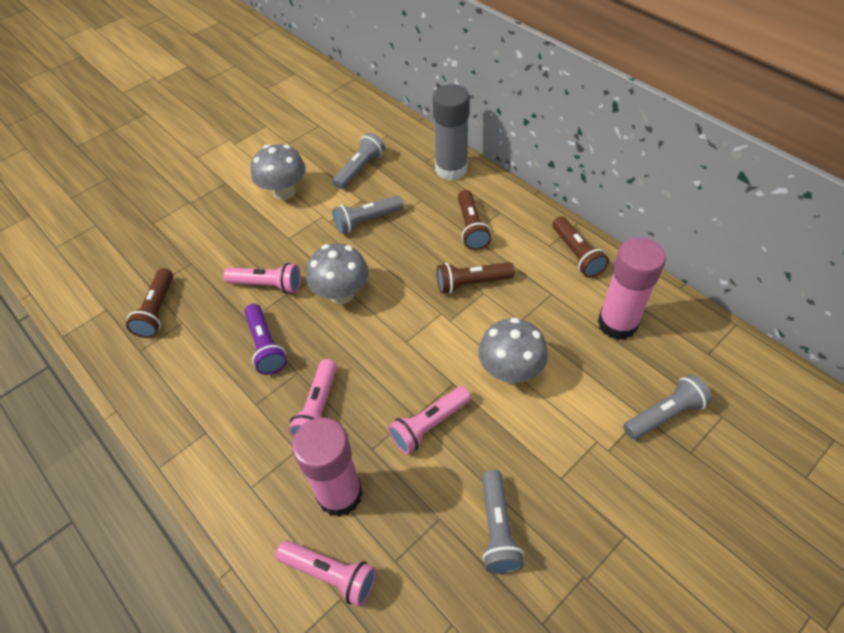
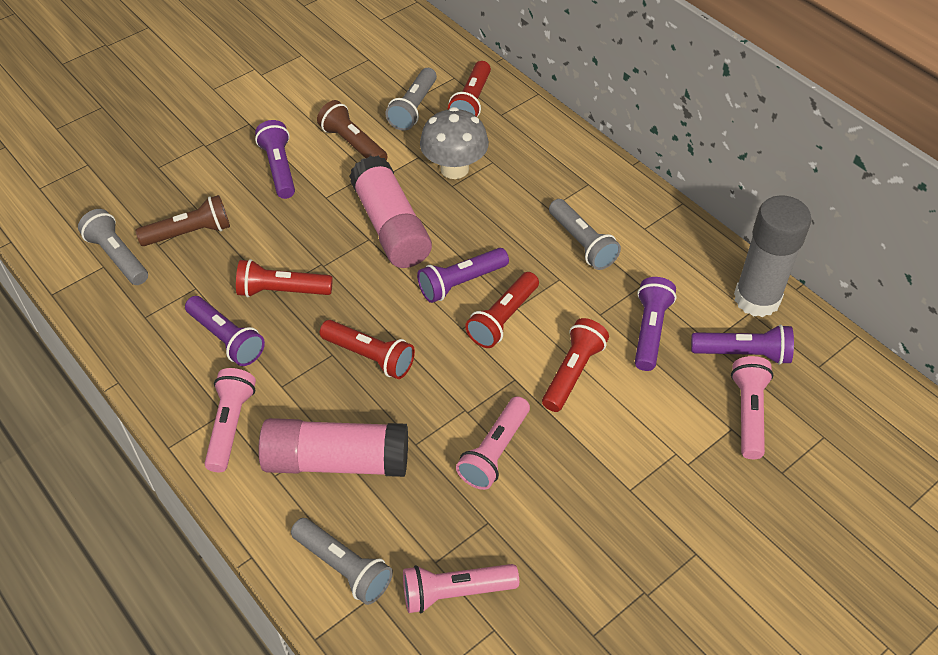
brown flashlight: [126,268,173,338] [437,262,515,294] [458,190,492,250] [552,216,609,278] = 4 -> [135,195,230,246] [317,100,388,160] = 2
grey mushroom: [251,144,306,200] [306,243,368,304] [478,318,548,384] = 3 -> [420,107,489,179] = 1
purple flashlight: [244,304,287,375] = 1 -> [185,296,265,366] [255,120,295,199] [417,248,509,303] [635,277,676,371] [691,324,794,365] = 5
red flashlight: none = 0 -> [236,259,333,297] [320,320,415,379] [448,61,491,117] [465,272,539,348] [542,318,609,412] = 5

